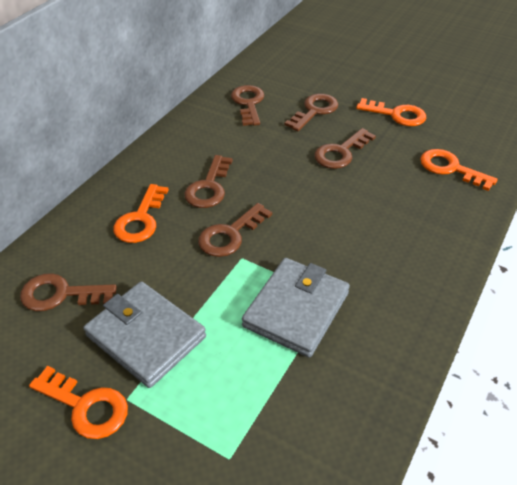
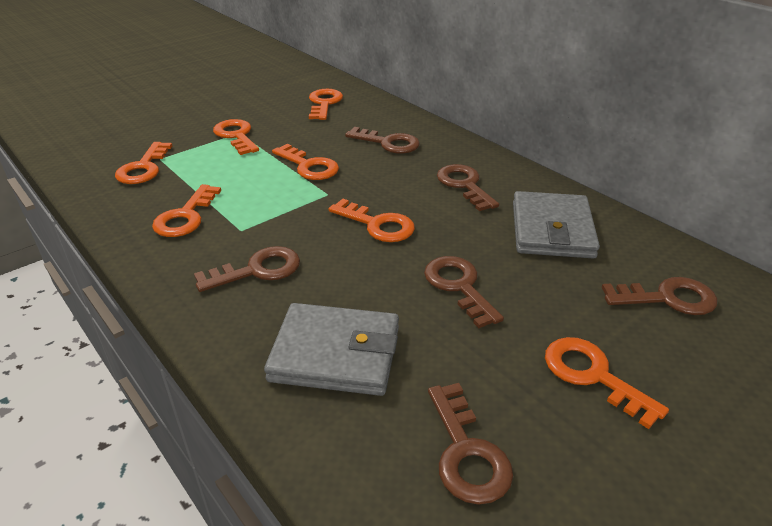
orange key: [29,366,128,439] [113,184,169,243] [356,98,426,126] [420,149,498,191] = 4 -> [115,142,172,184] [152,184,221,237] [213,119,259,155] [272,144,339,180] [309,89,343,120] [329,199,415,242] [545,337,669,429] = 7

